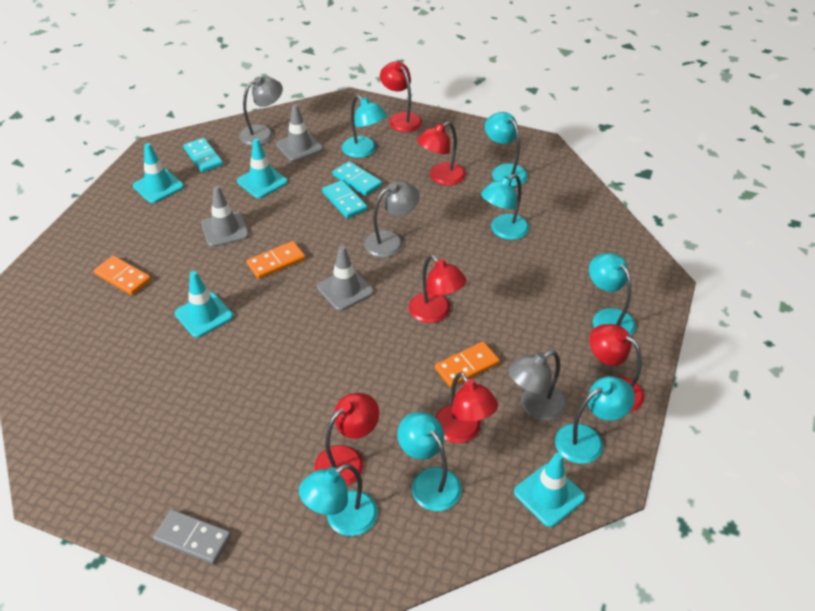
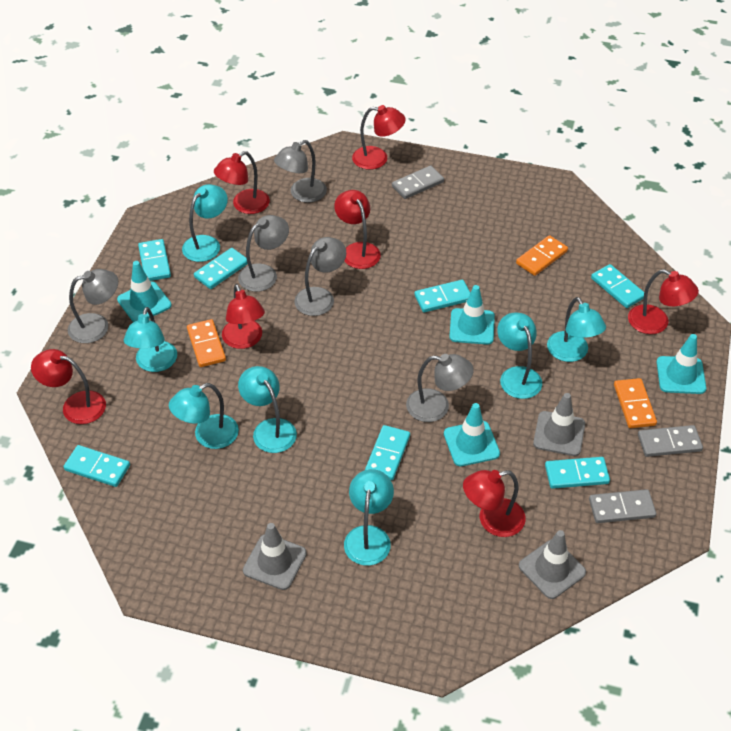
grey domino: [153,510,231,564] = 1 -> [392,166,444,199] [589,489,656,523] [638,425,703,457] = 3
grey lamp: [239,76,283,146] [364,181,420,258] [508,350,567,421] = 3 -> [68,269,118,343] [238,215,289,292] [274,140,327,203] [294,237,346,316] [406,354,474,422] = 5
red lamp: [315,393,379,486] [380,61,422,132] [409,255,467,323] [417,121,466,185] [435,372,498,443] [589,324,644,412] = 6 -> [31,349,106,424] [214,151,270,214] [222,284,265,349] [334,190,381,269] [352,105,406,170] [463,470,526,537] [628,269,699,334] = 7
turquoise domino: [183,138,223,173] [322,180,368,218] [333,161,382,196] = 3 -> [64,445,130,487] [138,239,171,281] [194,248,248,289] [365,425,410,480] [414,280,470,312] [545,457,610,489] [591,264,644,308] = 7

